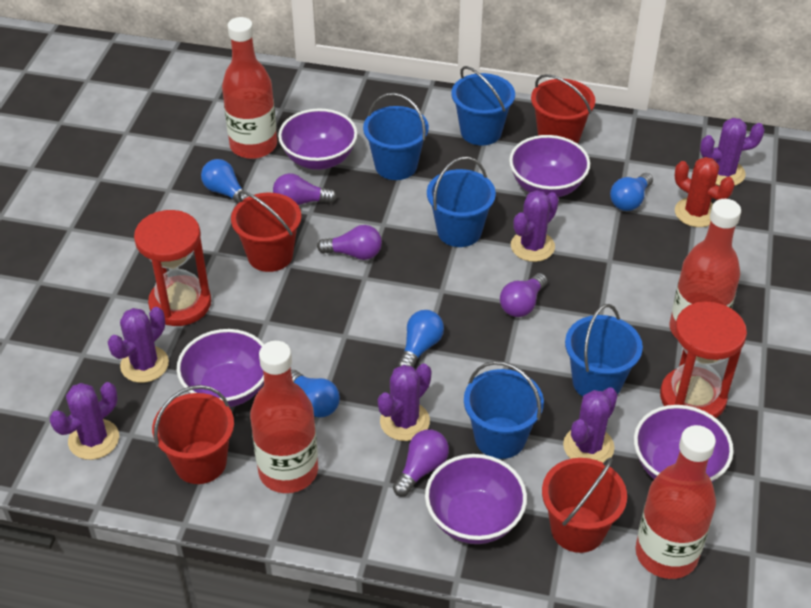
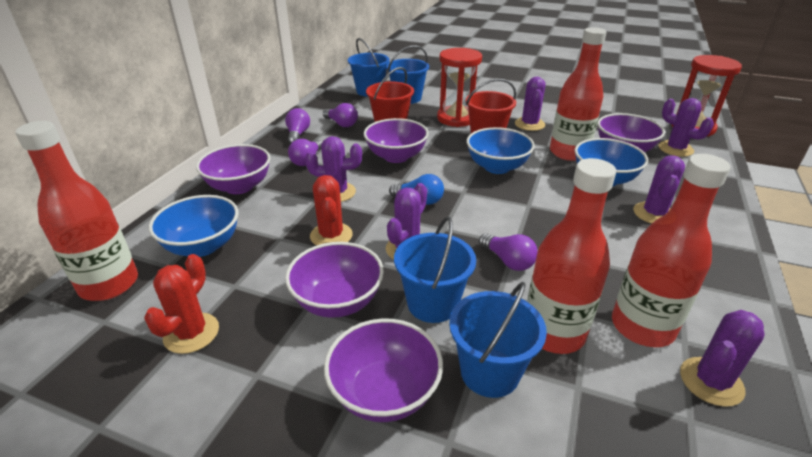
blue bowl: none = 0 -> [149,195,238,257] [467,127,535,174] [575,138,648,187] = 3
blue bucket: [363,93,429,180] [427,157,496,247] [452,66,515,145] [464,361,544,459] [565,304,643,397] = 5 -> [348,38,390,97] [386,45,429,104] [394,217,476,323] [449,281,547,398] = 4
blue light bulb: [201,159,249,203] [291,370,340,418] [398,310,444,367] [610,173,653,211] = 4 -> [389,174,444,205] = 1
red bucket: [152,385,234,484] [231,191,302,272] [531,74,595,144] [542,457,627,553] = 4 -> [366,67,414,122] [466,79,516,133] = 2
red cactus: [675,157,734,227] = 1 -> [144,254,219,354] [310,175,353,246] = 2

